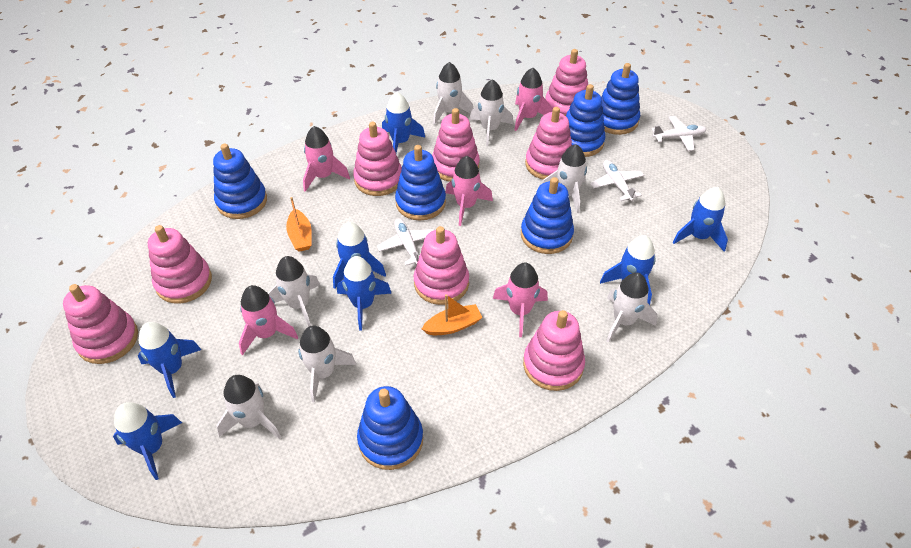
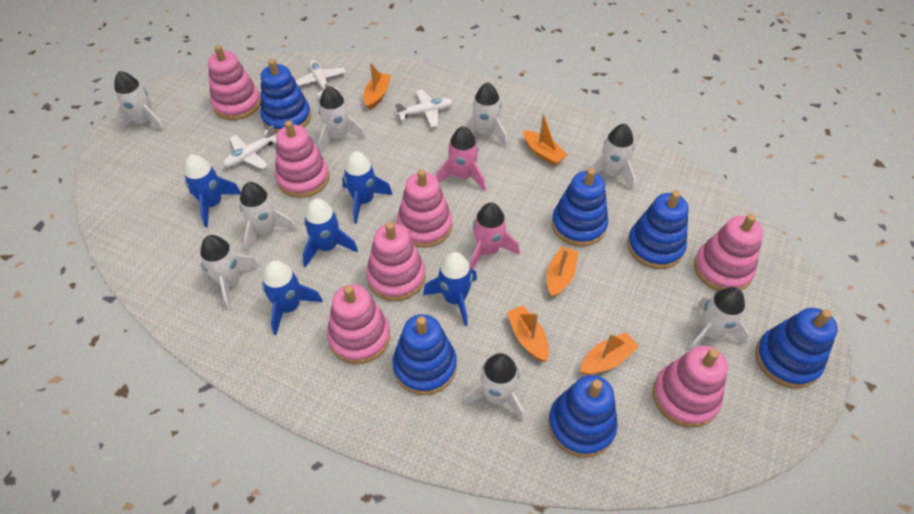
blue rocket: [113,402,182,480] [138,322,201,398] [333,222,386,289] [337,256,392,331] [382,92,425,153] [600,235,656,305] [672,187,728,252] = 7 -> [184,155,241,227] [262,260,323,335] [303,199,358,267] [342,151,393,224] [423,252,477,326] = 5
orange boat: [286,197,312,252] [422,294,483,335] = 2 -> [364,63,391,110] [507,305,549,362] [523,114,567,166] [547,246,578,298] [580,332,639,375] = 5
pink rocket: [239,285,298,355] [303,126,350,192] [445,156,493,226] [493,262,548,337] [514,68,553,131] = 5 -> [436,126,486,191] [470,202,520,270] = 2
pink stacking toy: [63,284,138,364] [148,225,212,304] [353,122,402,196] [414,226,469,305] [432,108,480,182] [523,310,585,391] [525,107,572,180] [546,49,588,116] = 8 -> [208,45,261,120] [275,120,329,198] [327,284,390,364] [366,222,425,301] [397,169,452,248] [653,346,728,428] [694,214,763,291] = 7
white rocket: [216,375,281,439] [268,256,320,327] [298,326,356,403] [433,62,473,125] [470,79,513,146] [543,144,587,213] [606,273,657,343] = 7 -> [114,71,166,132] [200,235,260,310] [240,182,297,253] [318,86,366,153] [462,353,525,422] [463,82,507,147] [586,124,636,191] [687,287,749,352] = 8

